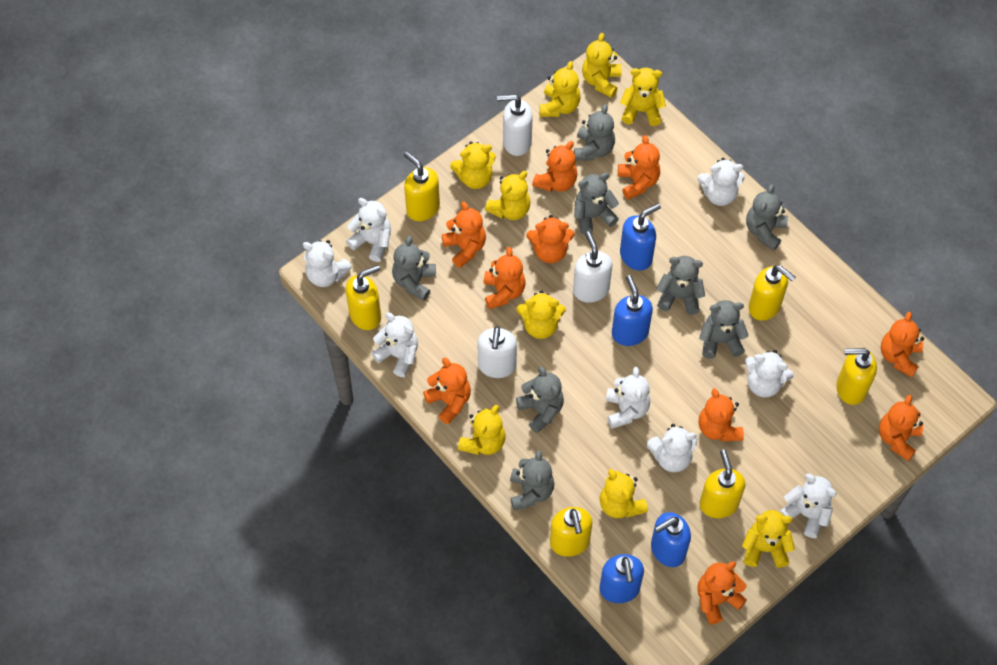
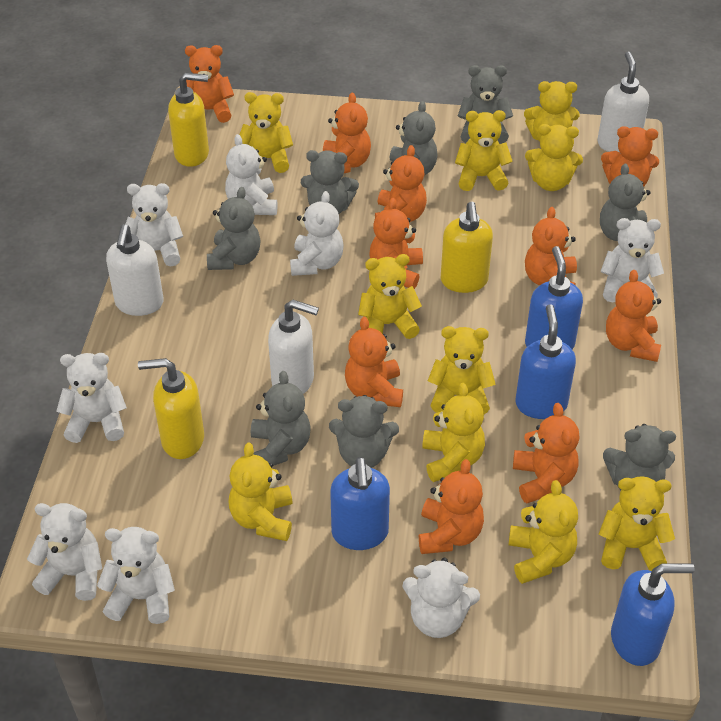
yellow soap dispenser: [346,265,381,330] [404,152,440,221] [550,507,593,557] [699,450,745,518] [748,265,796,321] [836,348,877,405] = 6 -> [138,358,204,459] [168,72,209,167] [441,202,493,293] = 3
yellow teddy bear: [450,142,496,189] [458,405,506,455] [485,171,530,220] [517,290,566,339] [540,61,581,117] [582,33,622,98] [599,469,648,518] [620,68,666,126] [742,510,795,568] = 9 -> [229,443,293,541] [239,92,293,173] [358,254,422,339] [422,383,485,482] [428,326,496,414] [455,110,513,191] [509,480,578,584] [524,81,580,142] [525,124,583,191] [599,476,675,571] = 10

